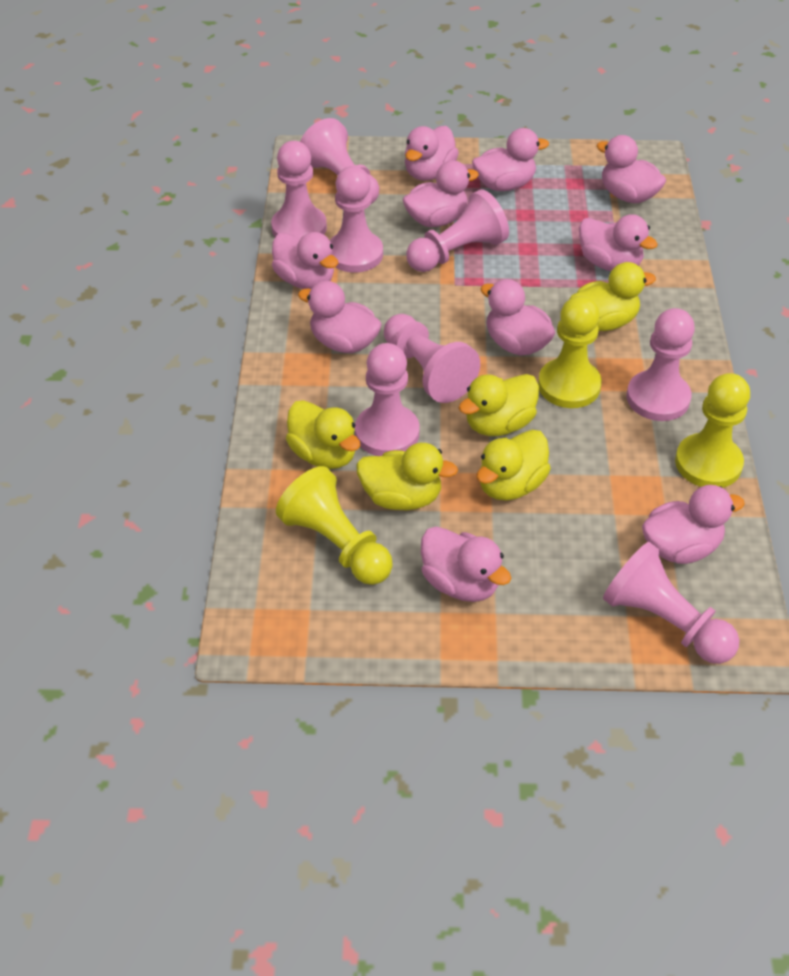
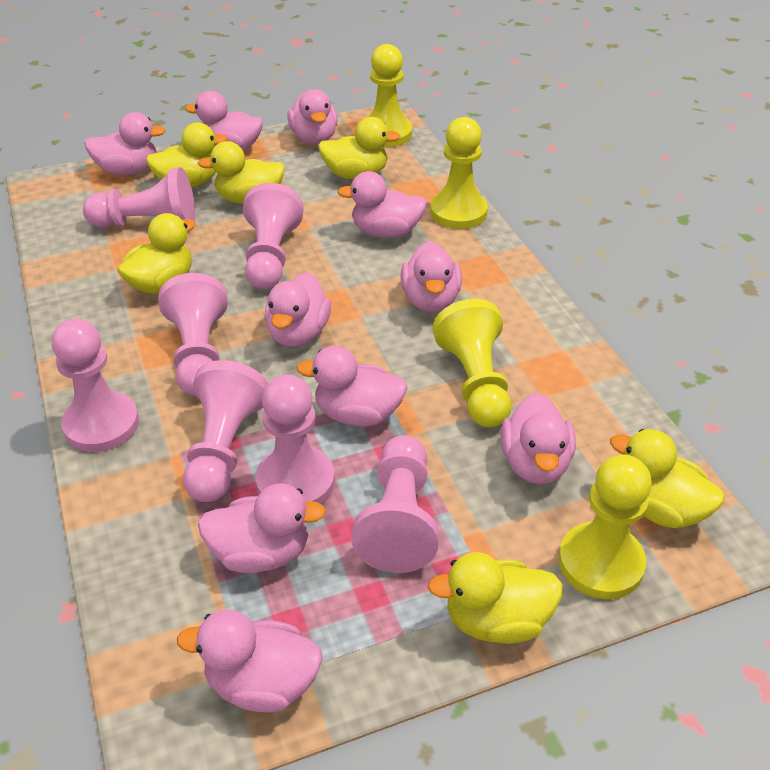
pink pawn: [271,141,327,239] [300,118,379,204] [330,166,383,273] [355,343,420,456] [384,314,480,403] [406,189,509,272] [603,542,739,664] [627,308,695,421] = 8 -> [52,319,139,452] [83,167,195,228] [158,273,228,396] [183,360,268,502] [243,183,304,289] [256,374,335,504] [351,435,439,573] = 7
yellow duck: [286,400,360,469] [356,443,458,510] [459,374,539,436] [476,430,551,501] [569,262,656,331] = 5 -> [117,213,196,294] [146,123,228,188] [198,141,285,204] [318,117,400,179] [428,552,563,644] [610,429,724,528] = 6
yellow pawn: [276,466,393,585] [538,296,602,408] [675,373,750,488] = 3 -> [369,44,412,147] [430,117,488,229] [433,299,511,428] [558,455,652,599] = 4

